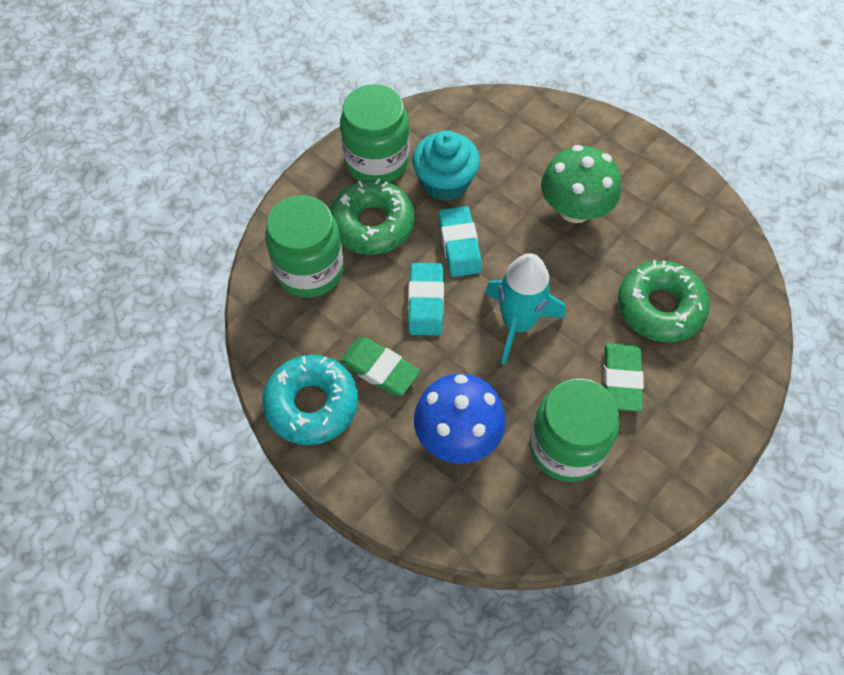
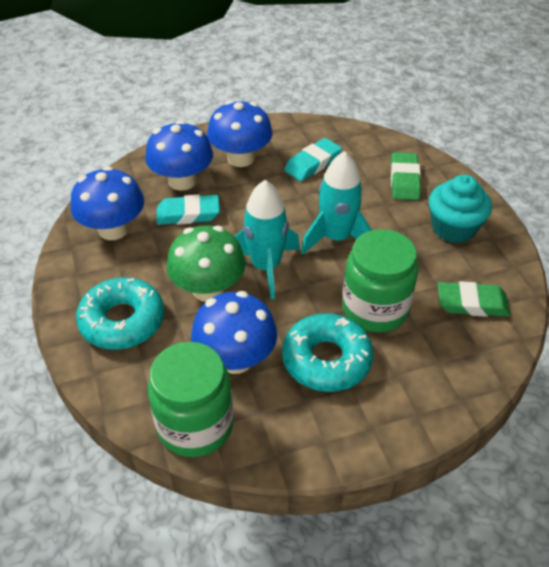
blue mushroom: [414,374,506,463] = 1 -> [71,166,144,240] [145,121,213,191] [191,291,277,374] [207,100,273,167] = 4
green donut: [330,178,415,255] [618,260,710,342] = 2 -> none = 0
green jar: [265,195,344,298] [340,84,410,183] [529,378,619,482] = 3 -> [148,342,234,457] [342,229,418,332] = 2
turquoise donut: [262,355,358,445] = 1 -> [76,277,164,350] [282,313,373,392] = 2
turquoise rocket: [485,253,566,365] = 1 -> [234,180,300,299] [301,151,372,254] = 2

